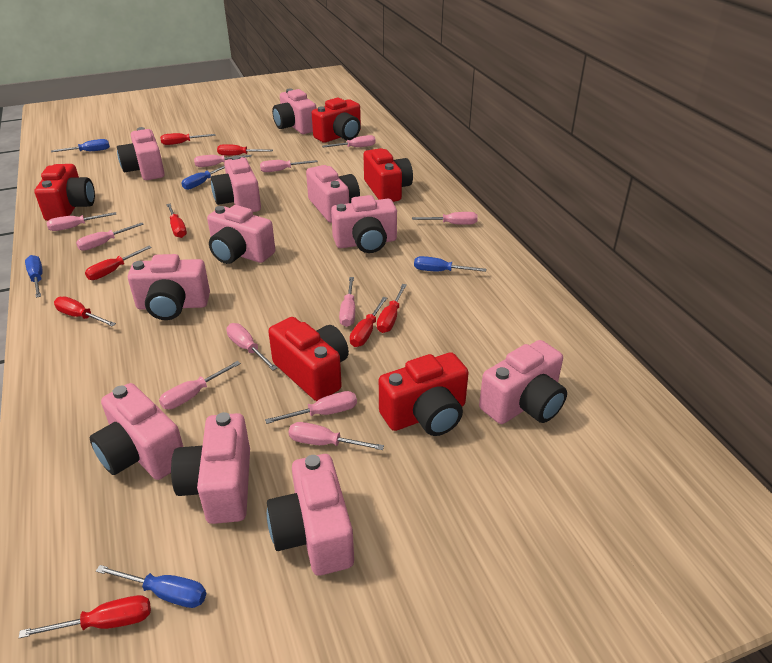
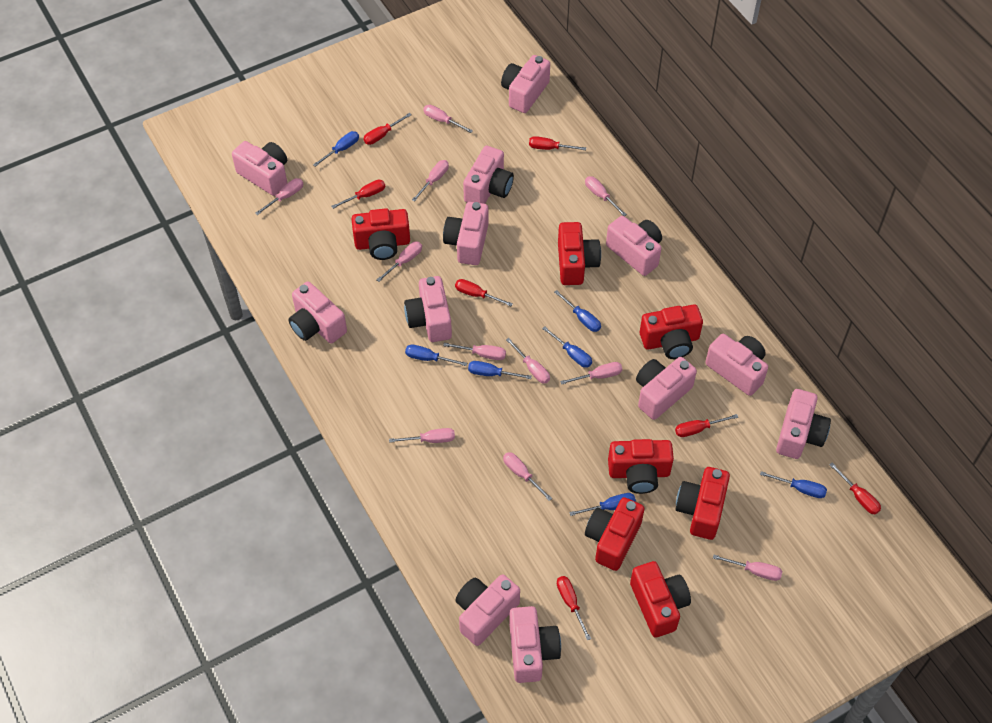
blue screwdriver: [25,255,43,298] [51,139,110,152] [96,565,206,608] [182,166,225,190] [414,256,486,272] = 5 -> [313,131,359,167] [405,344,467,366] [468,361,532,379] [542,326,592,368] [554,290,601,332] [569,493,636,516] [760,471,827,498] = 7
pink camera: [90,383,183,480] [117,127,165,180] [128,254,210,320] [171,412,250,524] [207,205,275,264] [211,156,261,212] [267,454,354,576] [272,88,317,134] [306,165,360,223] [331,195,397,253] [479,340,567,424] = 11 -> [232,141,287,196] [288,281,347,343] [404,276,452,342] [443,202,489,265] [455,574,520,646] [463,146,514,204] [501,55,550,113] [509,606,561,683] [606,216,662,276] [636,357,697,420] [705,334,768,396] [776,389,831,459] = 12
red camera: [34,164,95,221] [268,317,349,401] [312,98,361,143] [364,148,413,202] [379,352,469,436] = 5 -> [351,208,410,260] [558,222,601,285] [585,497,645,571] [608,439,674,494] [630,561,691,637] [640,304,703,359] [676,467,730,540] = 7
red screwdriver: [19,595,151,638] [54,296,116,327] [85,246,152,280] [160,133,216,145] [167,204,187,238] [217,144,273,156] [350,297,387,347] [377,284,407,333] = 8 -> [331,180,385,209] [363,113,412,145] [455,279,513,306] [529,136,586,150] [557,576,591,640] [675,414,738,437] [829,463,881,514] = 7

